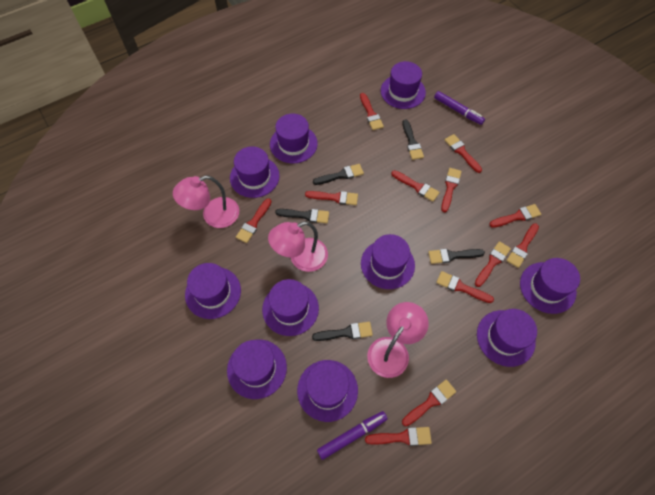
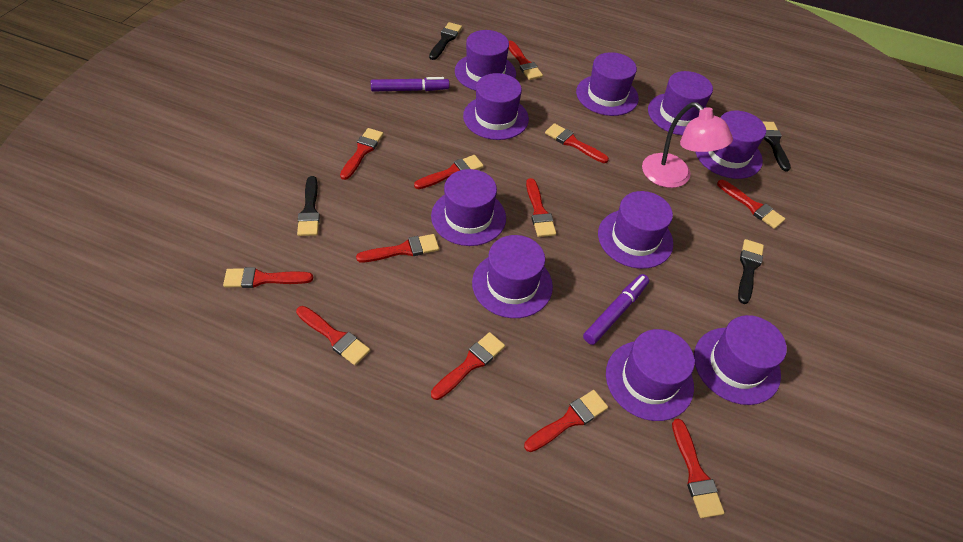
black brush: [275,209,329,223] [312,322,373,341] [313,164,364,185] [402,119,424,160] [428,249,485,264] = 5 -> [297,176,320,236] [429,22,462,60] [738,239,764,304] [763,122,791,171] = 4
pink lamp: [173,176,239,228] [268,221,328,272] [367,302,429,378] = 3 -> [642,102,733,188] = 1

